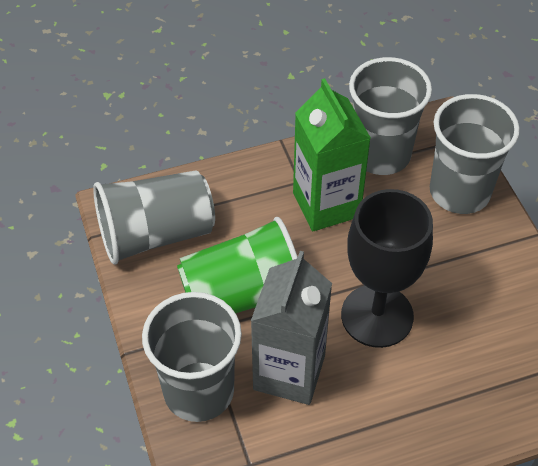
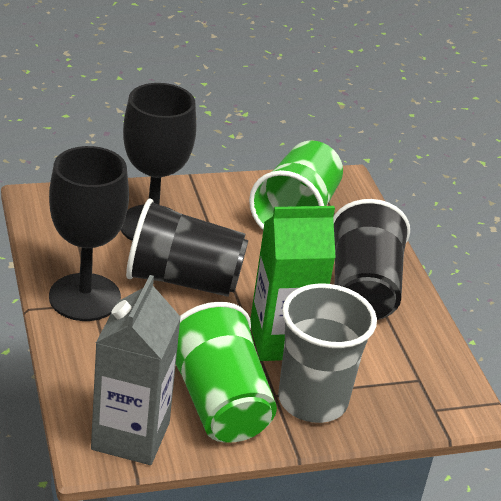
black cup: none = 0 -> [126,198,248,297] [333,199,410,320] = 2
black goblet: [341,189,433,348] = 1 -> [49,146,129,321] [120,83,196,241] = 2
green cup: [177,217,298,313] = 1 -> [176,302,277,443] [249,140,343,230] = 2
grey cup: [93,170,215,264] [142,292,242,422] [349,57,432,175] [430,94,520,214] = 4 -> [278,283,377,423] = 1

